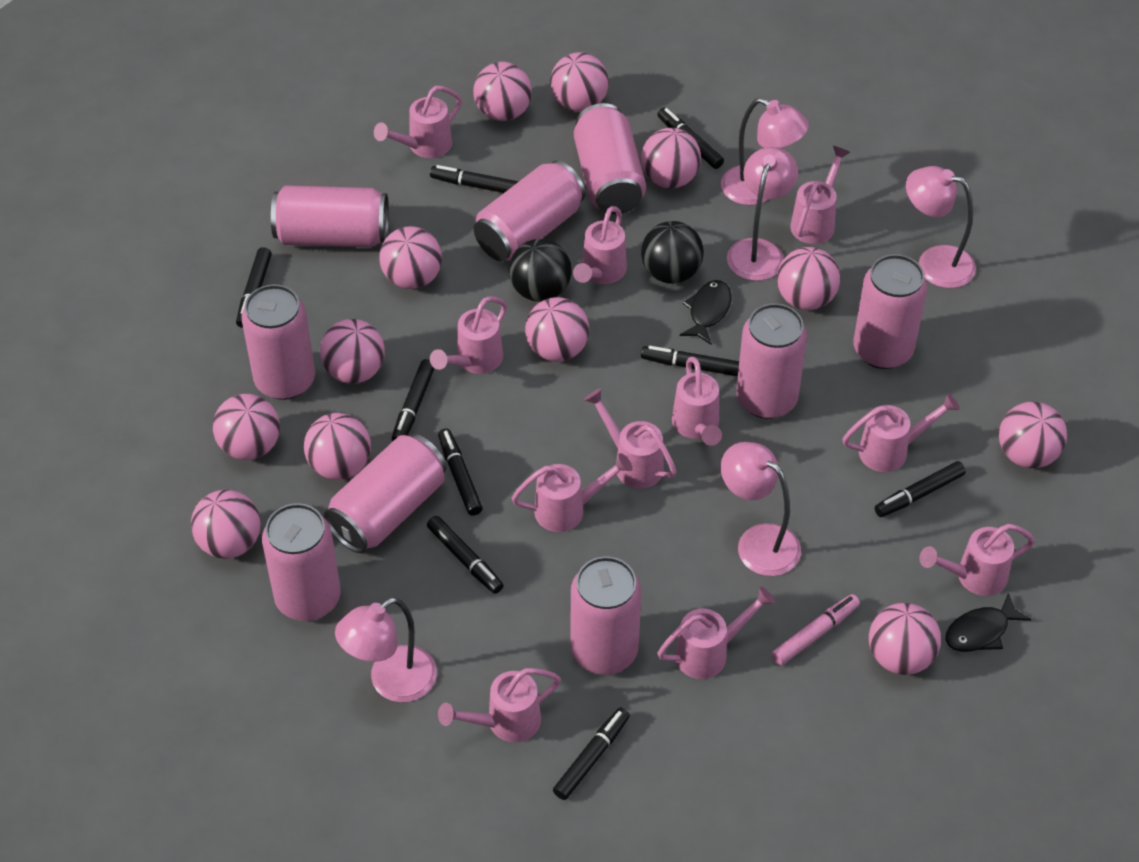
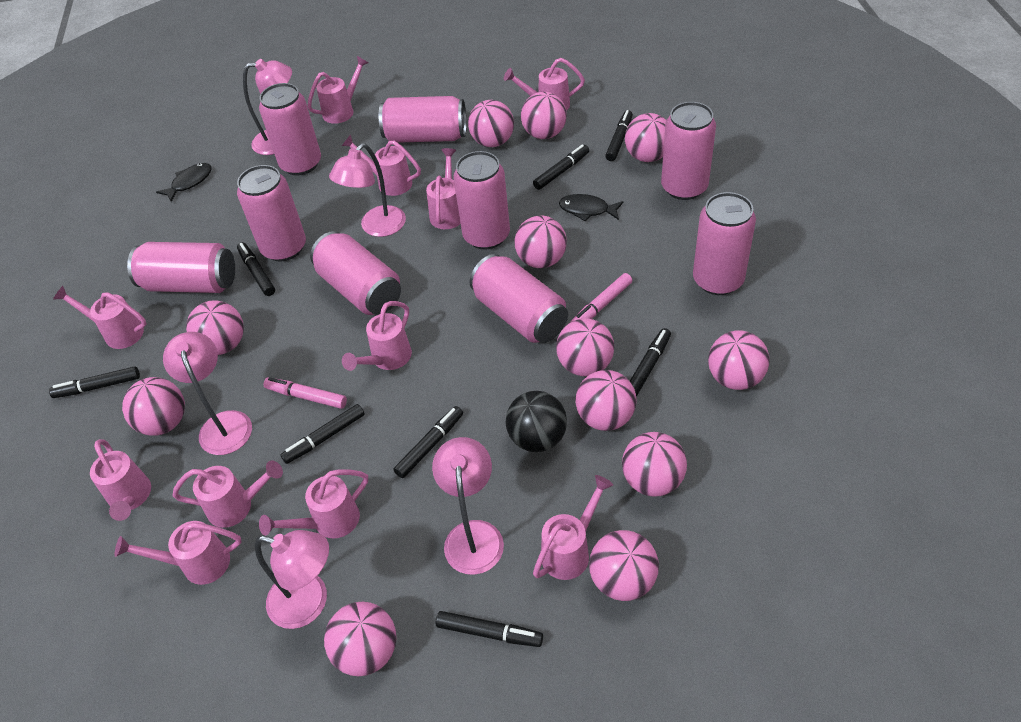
black ball: [509,239,572,302] [641,221,704,284] = 2 -> [505,391,567,452] = 1
black marker: [236,247,272,328] [392,359,435,441] [427,516,504,594] [430,165,519,193] [438,428,483,516] [553,707,630,800] [641,346,739,376] [657,107,724,169] [874,461,966,517] = 9 -> [49,366,140,398] [237,242,275,296] [281,404,365,464] [394,406,463,478] [436,611,543,647] [533,145,589,190] [605,110,633,161] [630,328,671,397] = 8
pink marker: [771,594,860,665] = 1 -> [264,377,347,409] [570,273,632,323] = 2

